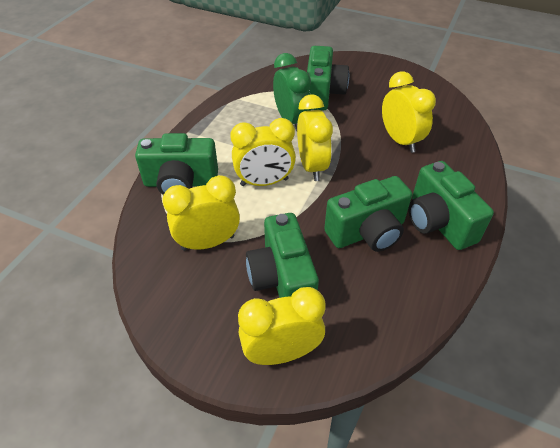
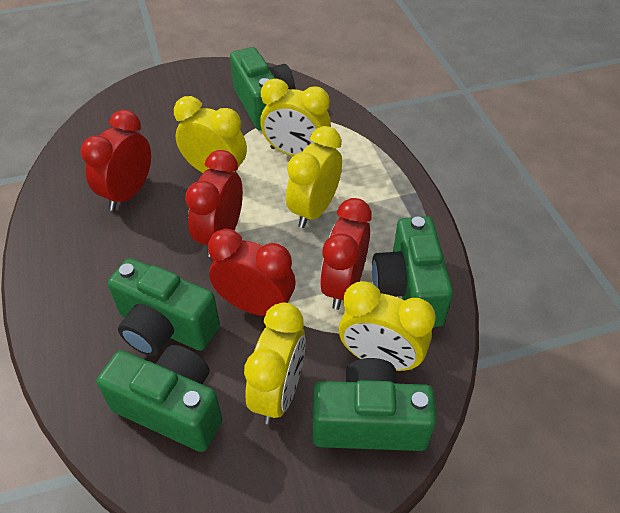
green clock: [273,53,311,131] = 1 -> none = 0
red clock: none = 0 -> [81,110,151,211] [185,150,243,257] [208,229,295,316] [320,198,372,310] = 4

